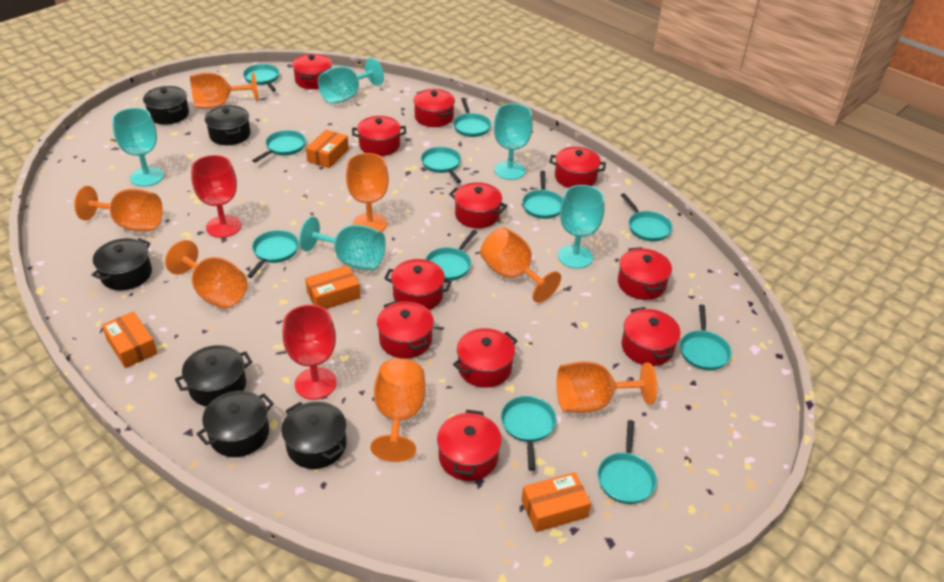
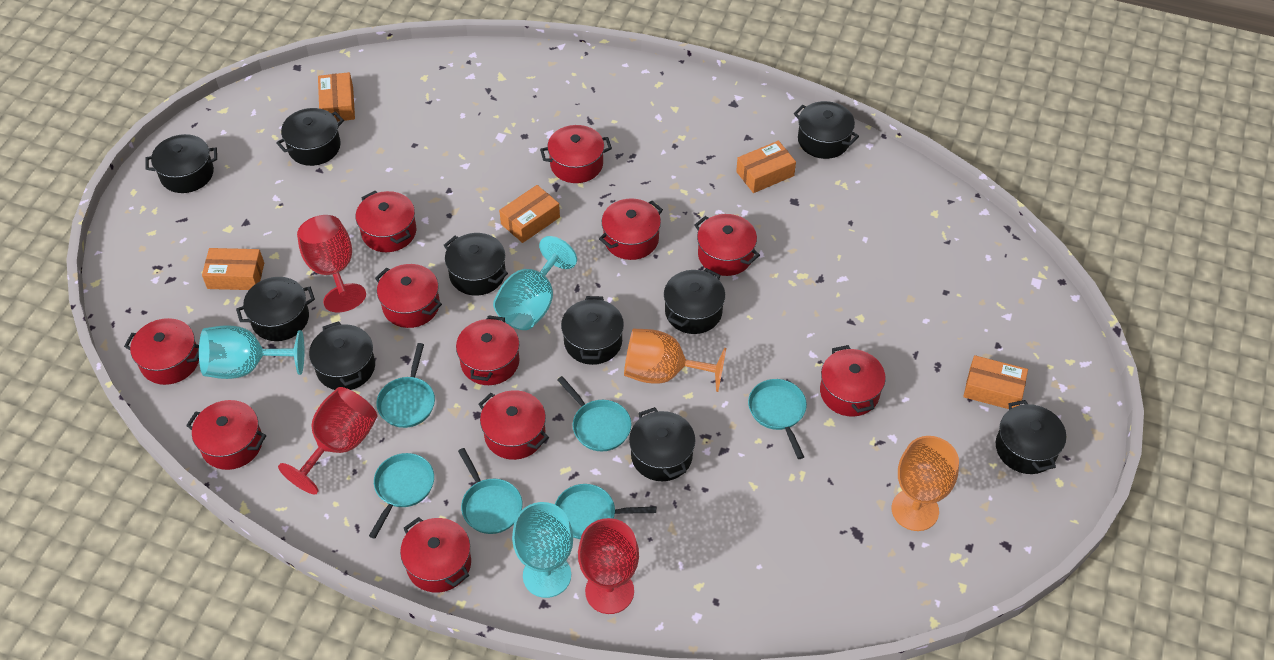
black pot: [92,238,152,290] [143,86,189,125] [175,345,252,407] [197,391,274,457] [205,105,251,145] [281,402,347,469] = 6 -> [145,134,217,193] [236,277,315,341] [276,108,344,166] [309,321,375,390] [443,233,508,296] [561,296,624,365] [629,407,695,481] [664,268,725,334] [794,101,859,159] [996,400,1066,474] = 10
orange box: [102,311,158,368] [305,265,361,309] [306,130,349,168] [522,472,591,532] = 4 -> [202,248,264,290] [318,72,355,122] [499,185,560,243] [736,141,796,193] [963,355,1028,409] = 5
orange goblet: [74,186,163,231] [165,240,247,308] [190,72,258,108] [346,153,389,232] [370,358,426,462] [480,227,561,303] [557,361,657,413] = 7 -> [624,329,726,392] [892,436,959,531] = 2
red goblet: [191,155,241,238] [282,305,337,400] = 2 -> [278,387,377,494] [297,215,366,312] [578,518,639,614] = 3
turquoise goblet: [112,108,164,186] [299,217,385,270] [318,58,384,104] [494,103,533,180] [558,185,604,268] = 5 -> [199,325,304,379] [493,236,577,330] [512,502,573,598] = 3
turquoise pan: [243,64,279,92] [247,230,299,278] [252,130,306,163] [421,147,462,183] [425,230,477,281] [453,98,491,137] [501,396,556,471] [522,171,563,219] [598,420,657,504] [621,193,673,241] [680,305,732,371] = 11 -> [369,453,434,539] [376,343,435,428] [458,448,523,534] [555,484,656,539] [557,376,632,451] [748,379,807,459] = 6

